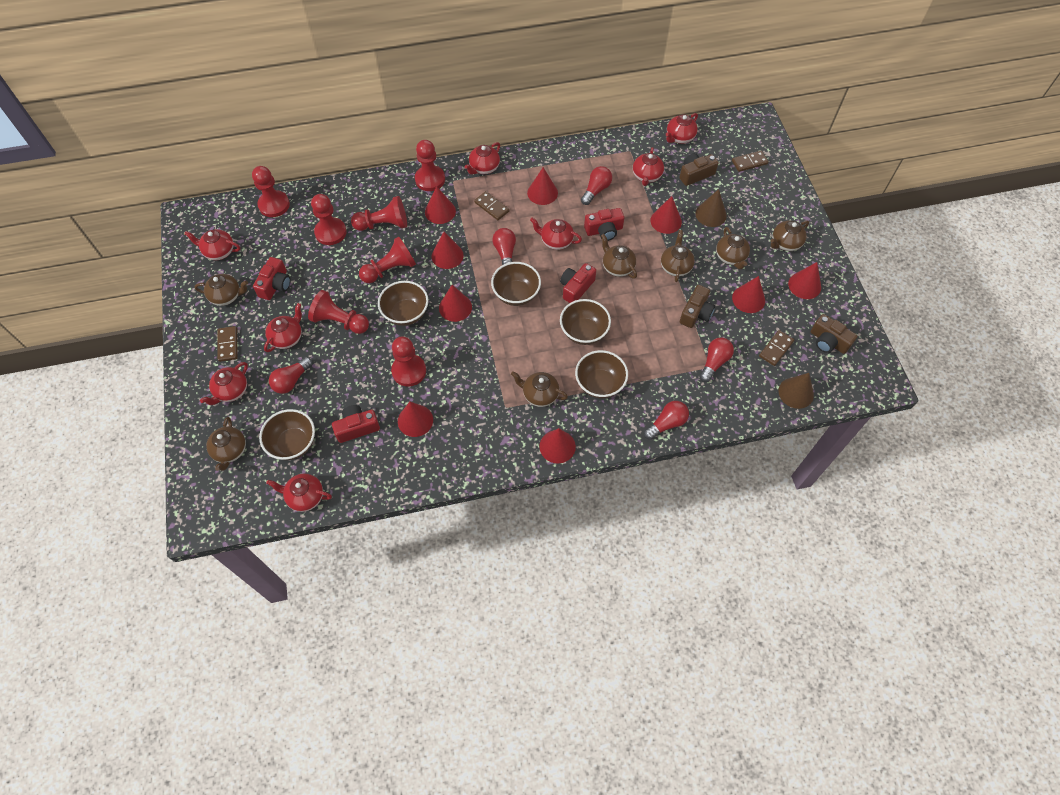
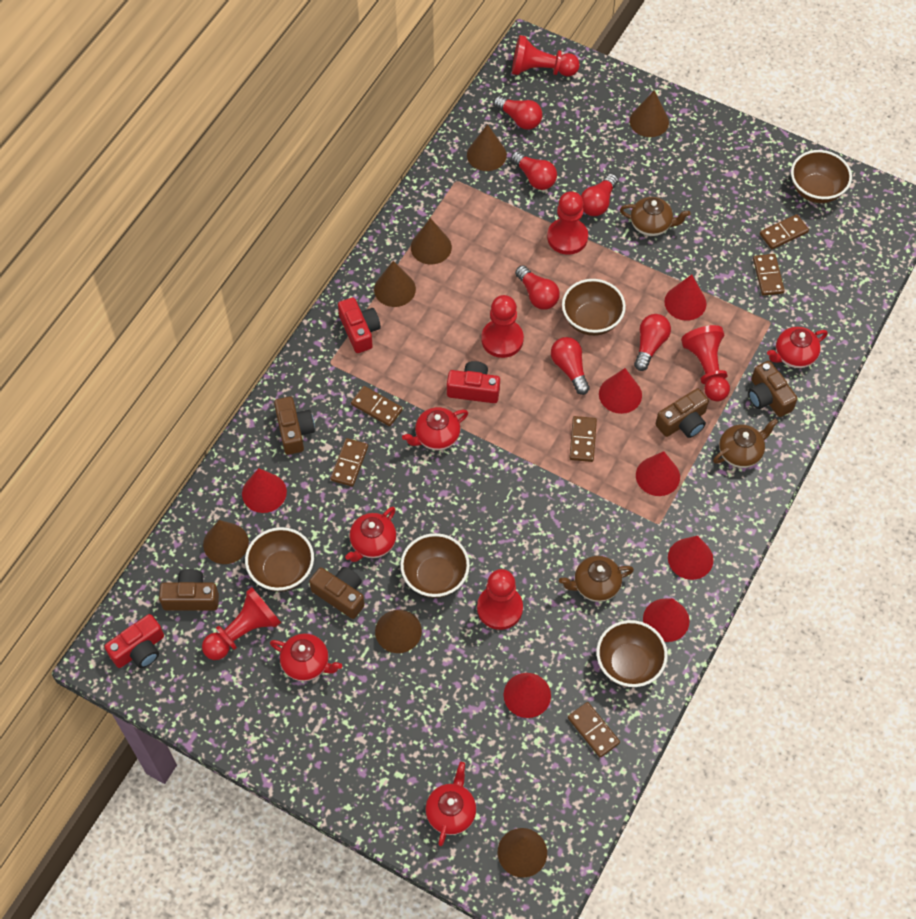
brown camera: [679,153,719,186] [680,285,715,328] [811,314,858,354] = 3 -> [159,569,219,611] [274,397,315,455] [309,567,365,619] [656,388,709,438] [748,361,798,417] = 5
brown cone: [695,189,727,227] [779,373,814,409] = 2 -> [203,520,249,564] [374,261,416,307] [375,610,422,653] [411,218,452,265] [467,124,507,171] [498,828,547,878] [630,90,669,137] = 7
brown domino: [218,326,238,362] [474,191,509,220] [732,151,769,172] [759,330,794,366] = 4 -> [330,438,368,487] [351,386,403,426] [568,702,620,758] [569,416,597,462] [753,254,785,296] [760,214,809,249] = 6
brown teapot: [194,274,248,306] [206,417,246,471] [511,371,568,407] [601,234,637,279] [661,230,695,282] [716,227,750,269] [770,220,809,251] = 7 -> [559,556,634,602] [620,197,691,236] [713,419,778,468] = 3
red camera: [253,257,291,300] [332,405,380,443] [560,263,596,303] [584,208,624,241] = 4 -> [104,614,164,668] [338,297,381,353] [447,361,500,403] = 3
red cone: [398,402,433,437] [425,186,456,224] [432,232,464,269] [439,285,472,322] [527,167,558,205] [539,428,576,463] [650,196,682,234] [732,276,765,313] [788,262,821,299] = 9 -> [242,468,287,513] [504,673,551,718] [599,368,642,414] [636,451,680,496] [643,598,690,642] [664,274,707,321] [668,535,713,580] = 7
red light bulb: [269,357,313,394] [492,228,516,265] [581,166,612,205] [644,401,689,440] [700,338,734,382] = 5 -> [493,96,542,130] [511,151,557,190] [515,265,560,310] [551,337,590,395] [581,174,618,216] [634,314,671,371] = 6
red pawn: [252,166,290,217] [308,290,369,334] [311,194,347,245] [351,196,407,231] [359,236,416,283] [391,336,426,386] [415,140,445,191] = 7 -> [202,587,281,660] [477,569,523,630] [481,295,524,358] [512,35,580,76] [547,191,588,255] [681,325,730,401] = 6
red teapot: [184,229,240,260] [200,362,248,405] [264,303,302,352] [266,474,332,512] [465,142,500,175] [530,218,582,250] [633,147,664,186] [666,113,698,144] = 8 -> [270,633,342,681] [345,507,396,562] [402,407,468,450] [425,762,476,846] [767,327,828,368] = 5

